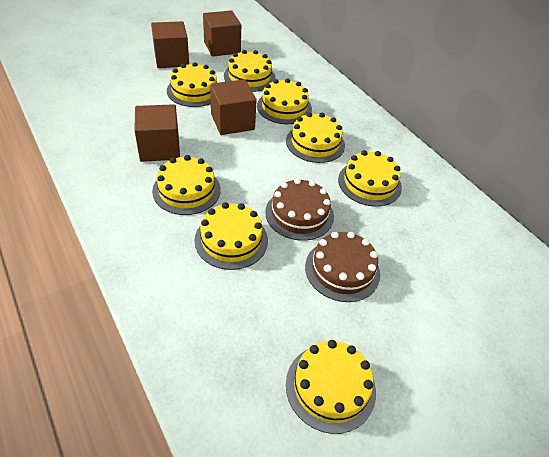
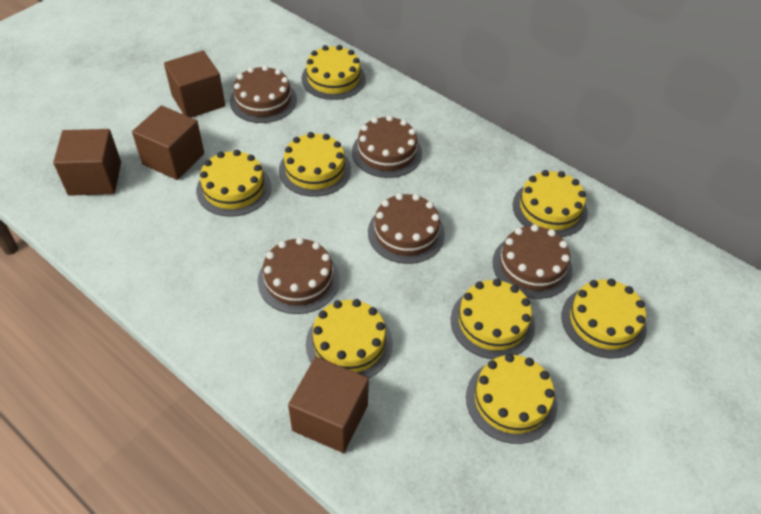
brown cake: [265,178,334,241] [305,232,380,302] = 2 -> [230,65,297,123] [258,237,340,314] [352,115,422,178] [368,193,445,264] [493,225,572,299] = 5

